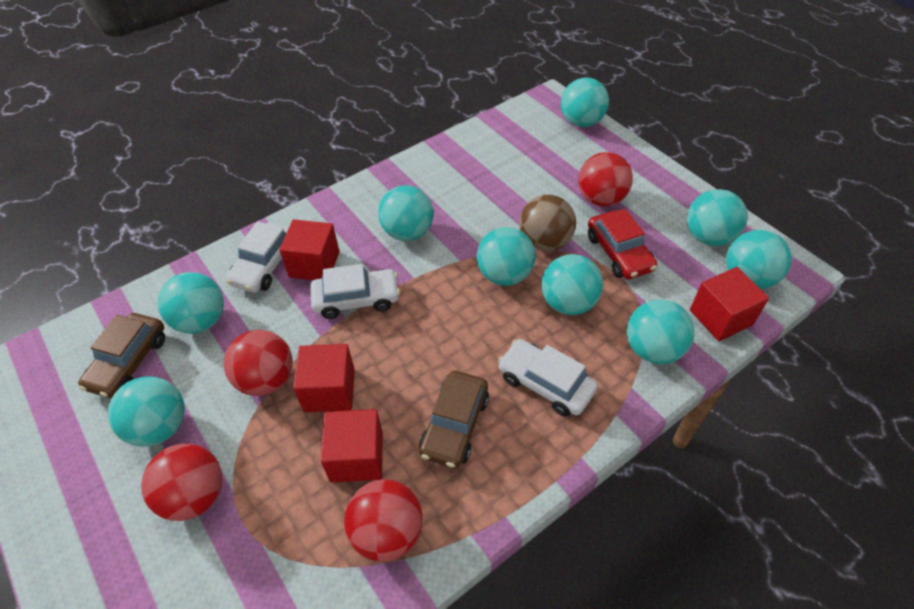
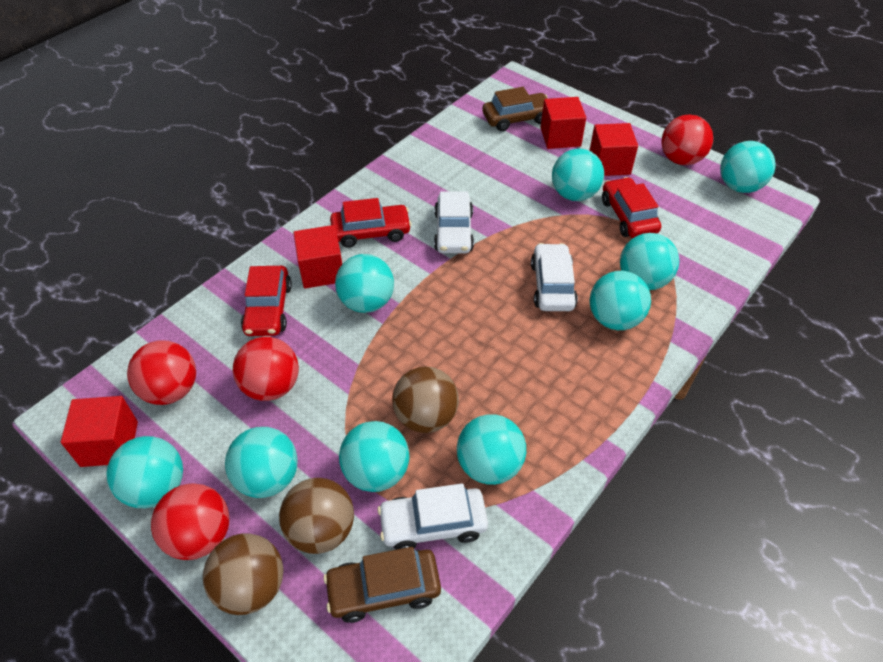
brown ball: [519,195,576,251] = 1 -> [203,533,283,615] [279,478,354,554] [392,366,459,433] = 3
red car: [588,209,657,279] = 1 -> [241,266,292,336] [330,198,412,248] [602,177,661,238] = 3

